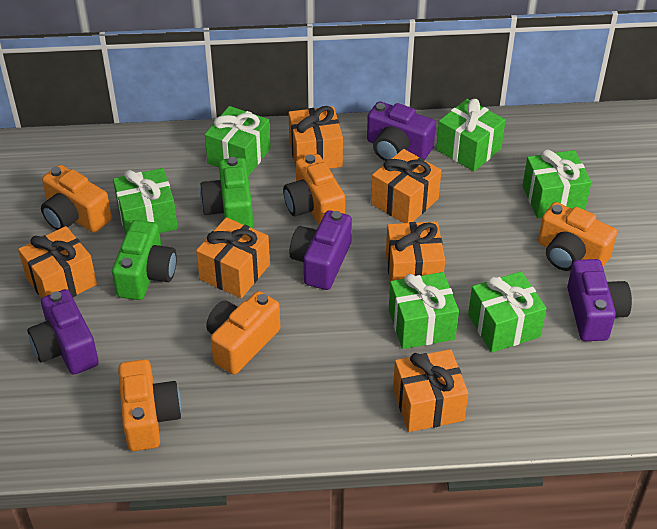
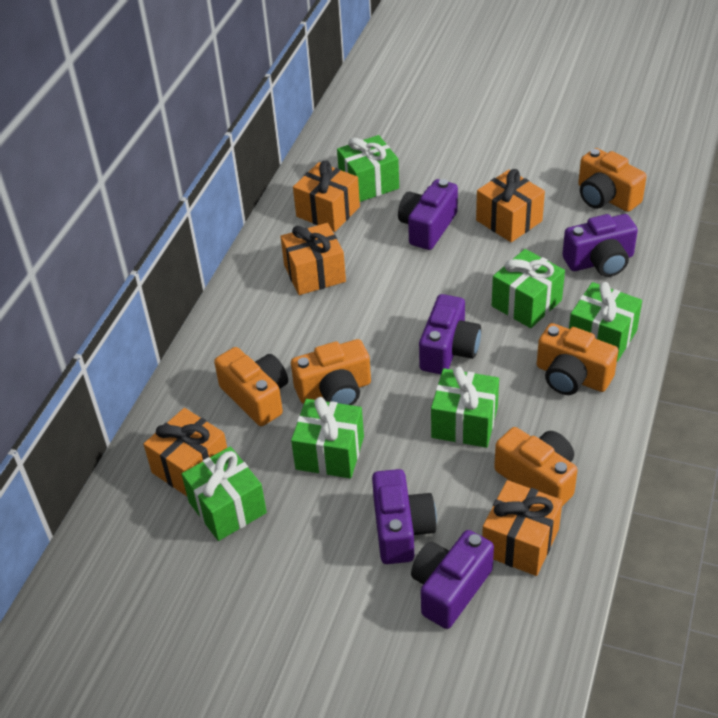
green camera: [112,220,177,300] [200,157,253,228] = 2 -> none = 0
orange gift: [18,226,97,298] [196,217,270,298] [289,106,343,169] [371,149,441,223] [386,222,445,281] [393,349,468,432] = 6 -> [143,408,227,496] [280,223,346,295] [293,161,360,232] [476,169,545,242] [482,480,563,576] = 5
purple camera: [27,289,99,375] [289,210,352,290] [367,101,436,161] [567,259,632,341] = 4 -> [372,469,437,564] [398,179,458,250] [411,530,494,629] [419,294,481,374] [562,214,638,277] = 5

